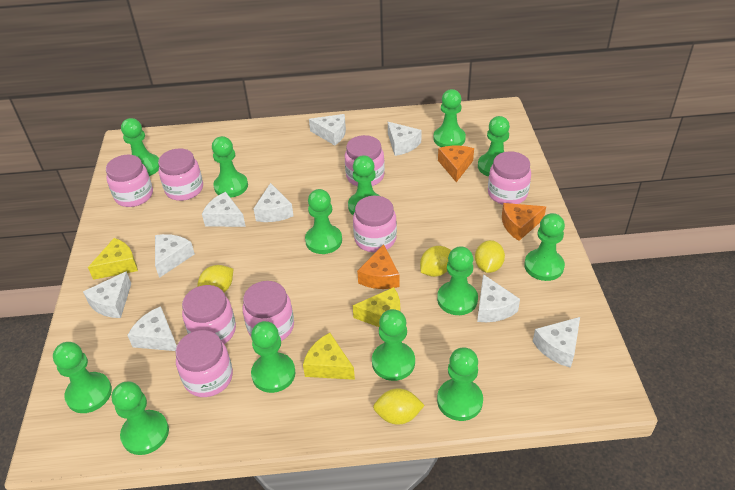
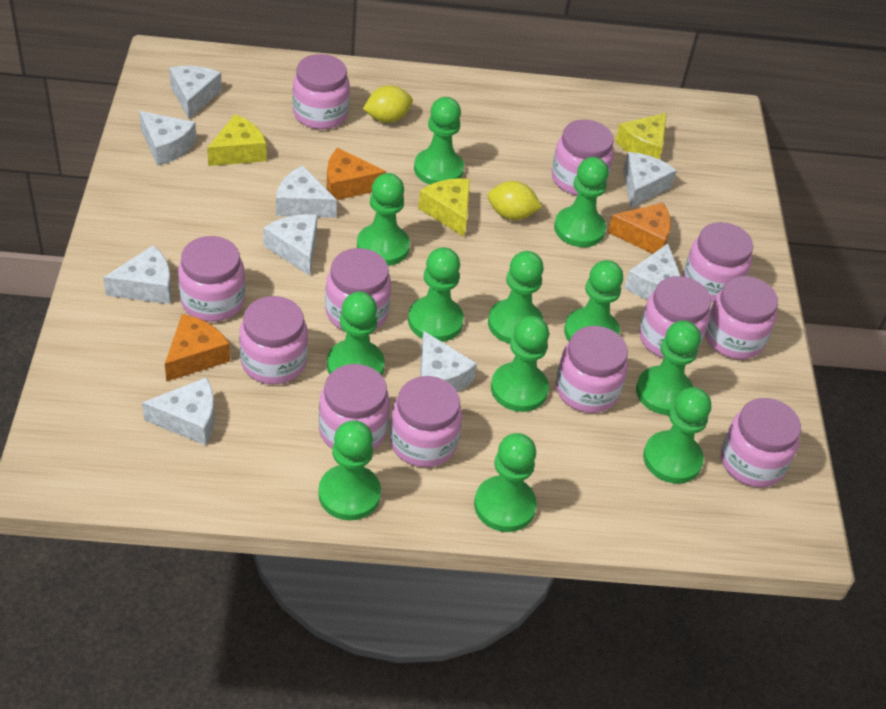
green pawn: [53,342,112,413] [112,381,169,455] [121,118,159,176] [212,136,248,198] [251,321,296,393] [305,189,342,254] [348,155,380,215] [372,309,415,381] [433,89,466,147] [437,246,478,315] [437,347,483,421] [478,116,510,176] [524,213,565,281] = 13 -> [318,420,381,520] [327,291,385,376] [357,173,410,266] [408,247,464,342] [414,97,464,185] [474,433,537,532] [488,251,544,344] [491,316,549,412] [554,157,609,247] [564,260,623,341] [636,320,701,415] [643,387,711,484] = 12
pink jar: [106,155,153,207] [158,148,203,201] [176,330,233,397] [182,285,236,344] [242,281,294,341] [345,135,385,186] [353,196,397,252] [488,151,531,205] = 8 -> [178,236,245,322] [239,296,308,384] [292,54,350,129] [319,364,390,450] [325,248,391,331] [390,376,462,467] [552,120,614,196] [556,326,628,413] [639,276,711,358] [683,222,753,302] [705,276,778,359] [721,398,801,487] = 12
yellow lemon: [197,265,233,292] [373,388,425,425] [420,246,451,277] [475,240,505,273] = 4 -> [363,85,413,123] [487,181,542,220] = 2

